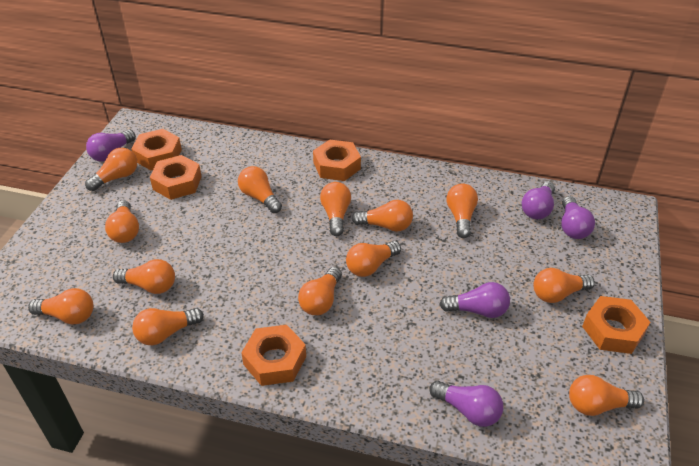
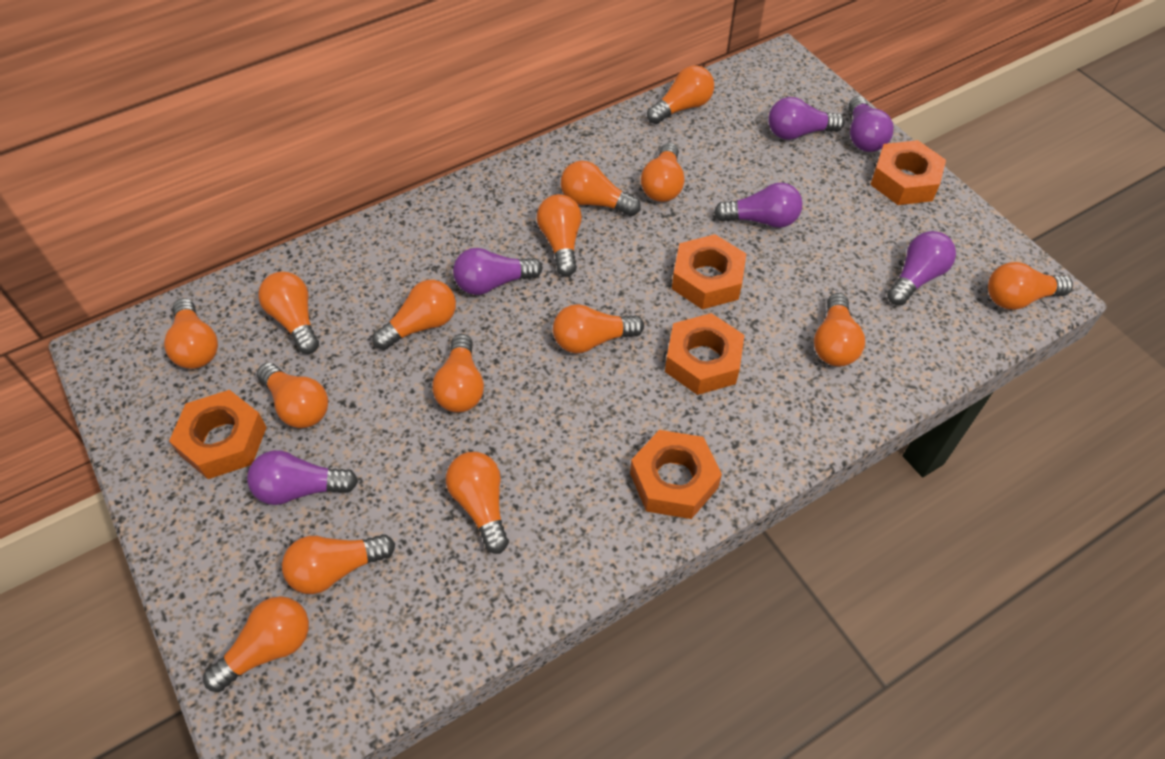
orange light bulb: [28,288,94,325] [85,148,137,191] [105,200,139,243] [113,259,175,294] [132,308,204,345] [238,166,282,213] [298,267,342,315] [320,182,351,236] [346,241,401,277] [352,200,413,232] [447,183,478,238] [533,268,595,303] [569,375,644,416] = 13 -> [164,298,218,369] [203,596,309,692] [257,363,328,428] [258,272,319,354] [282,534,395,594] [372,280,456,350] [432,334,484,412] [446,452,509,554] [537,194,582,276] [553,304,644,353] [561,161,641,216] [641,143,685,202] [647,65,714,124] [814,293,865,367] [988,262,1073,310] = 15
purple light bulb: [86,130,136,162] [429,380,503,427] [439,282,510,318] [522,181,555,219] [561,196,595,239] = 5 -> [247,450,358,505] [453,248,543,295] [714,183,802,228] [768,97,845,140] [849,96,894,152] [887,231,956,305] = 6

